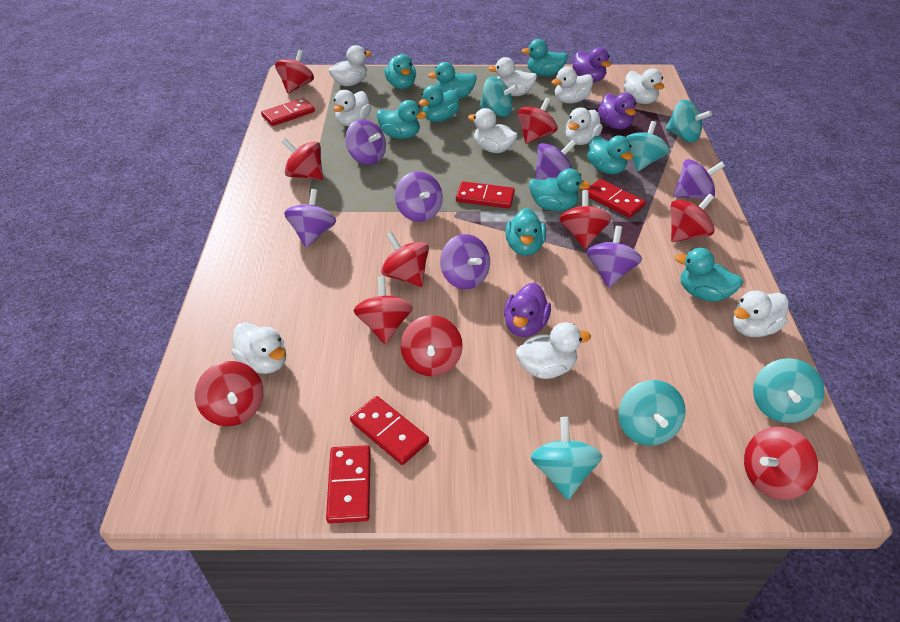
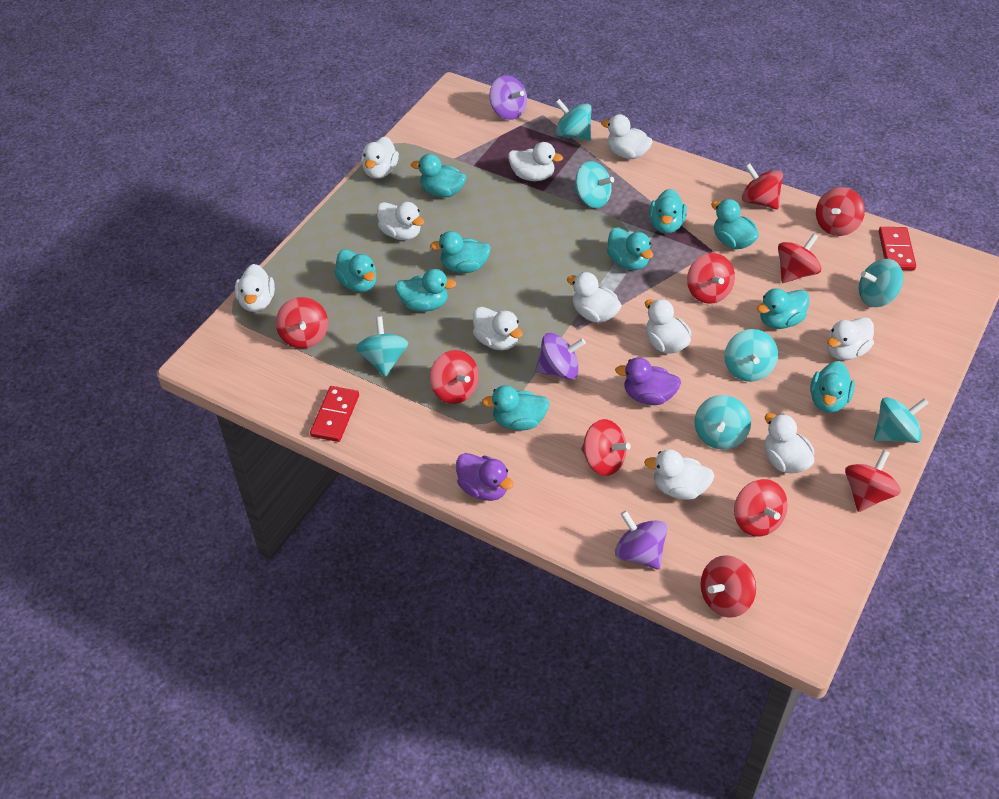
purple duck: [504,283,551,337] [573,47,611,82] [598,93,636,129] = 3 -> [456,453,514,501] [615,357,681,405] = 2
purple spinning top: [284,189,336,247] [345,119,386,165] [395,171,443,222] [440,234,490,289] [535,140,576,180] [587,226,642,288] [673,159,725,200] = 7 -> [490,75,527,120] [535,333,586,380] [615,511,667,570] = 3
red domino: [261,98,315,126] [326,445,371,523] [350,396,429,465] [456,181,515,208] [585,179,646,218] = 5 -> [310,386,359,442] [879,227,916,270] = 2
turquoise duck: [377,100,427,139] [384,54,416,89] [419,85,459,122] [428,62,476,99] [505,208,546,256] [521,39,568,76] [529,168,590,211] [587,135,633,174] [675,248,743,302] = 9 -> [334,249,377,292] [395,269,456,311] [411,154,466,197] [430,231,491,273] [482,385,550,430] [607,227,653,270] [649,189,687,234] [711,199,759,249] [757,288,810,329] [810,361,855,413] = 10
turquoise spinning top: [479,77,518,117] [531,417,602,500] [618,380,686,446] [626,121,669,171] [665,100,712,143] [753,358,825,423] = 6 -> [356,317,408,377] [555,99,592,141] [574,161,614,208] [694,395,751,450] [724,329,778,382] [859,259,903,307] [874,397,928,443] = 7
white duck: [232,323,286,374] [328,45,372,86] [333,90,371,126] [468,108,518,153] [488,57,537,96] [516,322,591,379] [551,67,593,104] [566,107,603,145] [623,68,664,104] [732,291,789,337] = 10 -> [235,264,275,312] [361,136,399,179] [377,202,424,240] [473,307,523,350] [508,142,563,181] [567,272,622,323] [601,114,653,159] [644,449,715,500] [645,299,691,354] [764,413,815,474] [827,317,874,360] = 11

